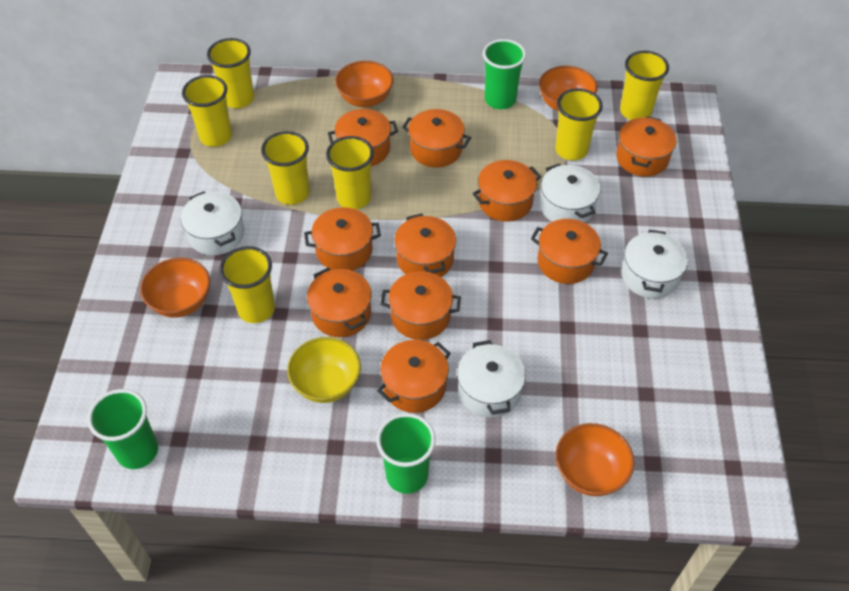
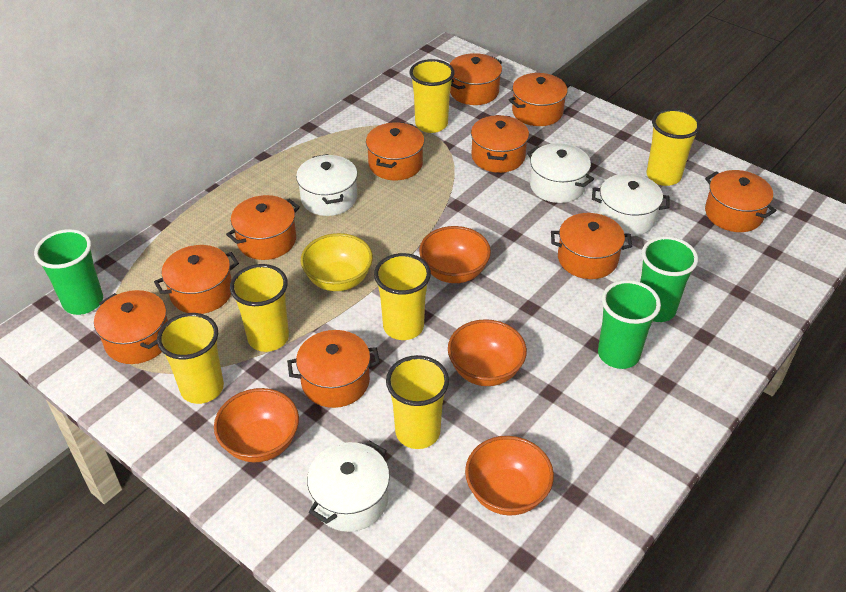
yellow cup: [182,75,232,147] [207,38,254,108] [220,246,275,323] [261,131,309,205] [326,136,374,209] [555,88,603,160] [620,51,669,120] = 7 -> [157,313,224,404] [230,264,289,352] [374,253,431,340] [386,355,449,449] [410,59,454,133] [647,109,701,186] = 6

